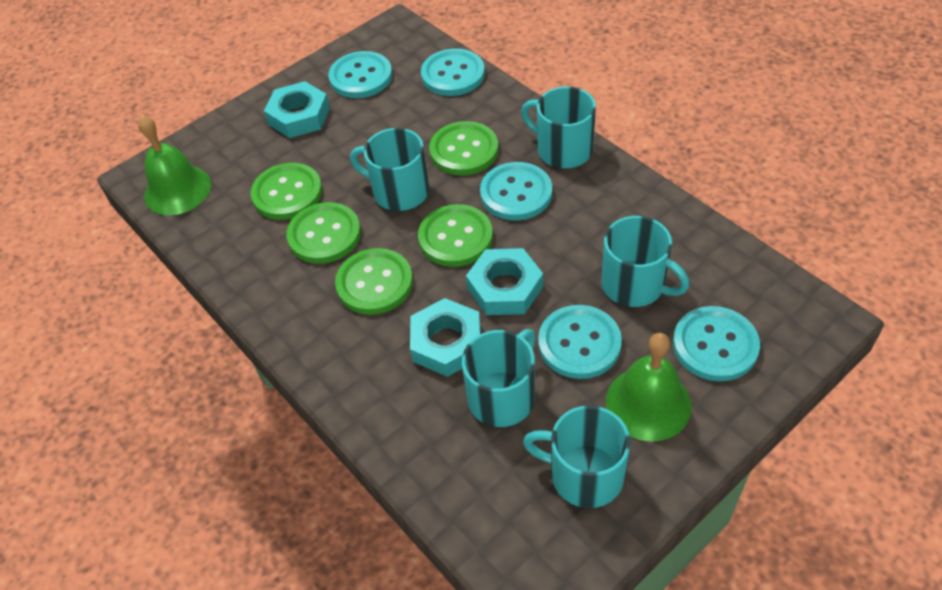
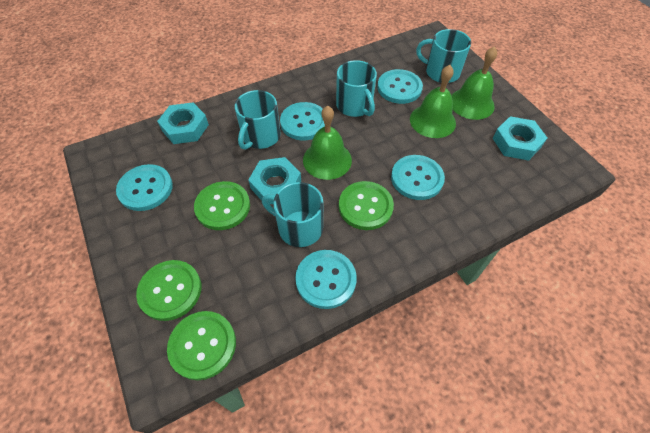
green bell: [138,115,211,215] [606,333,691,442] = 2 -> [303,106,352,180] [410,65,456,138] [451,46,497,120] = 3
green button: [251,163,322,220] [287,202,361,264] [335,248,413,315] [418,204,493,267] [429,121,498,176] = 5 -> [136,260,201,321] [167,311,236,380] [194,181,250,230] [339,181,394,230] = 4
turquoise mug: [350,128,430,211] [462,329,535,427] [521,86,596,168] [523,405,631,508] [601,216,689,307] = 5 -> [235,90,281,150] [262,182,323,247] [336,60,377,117] [416,29,471,83] = 4

